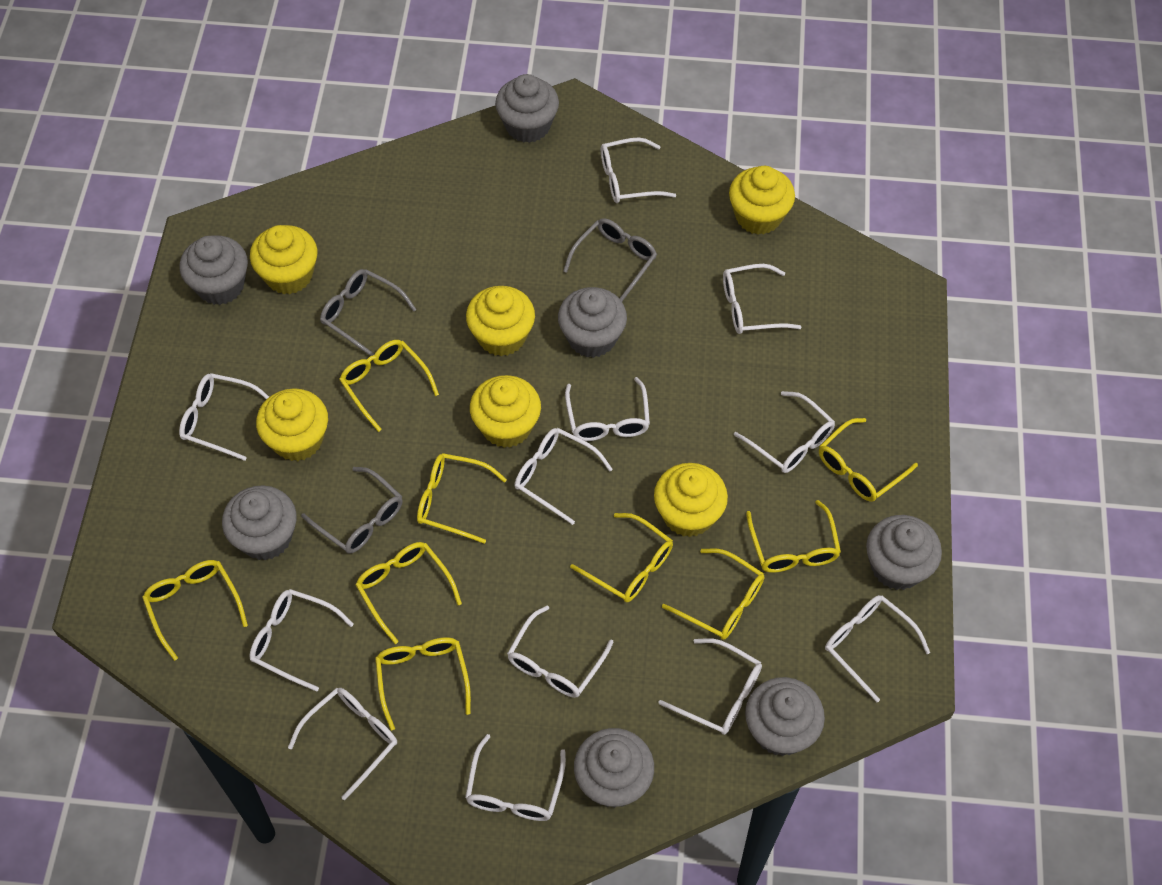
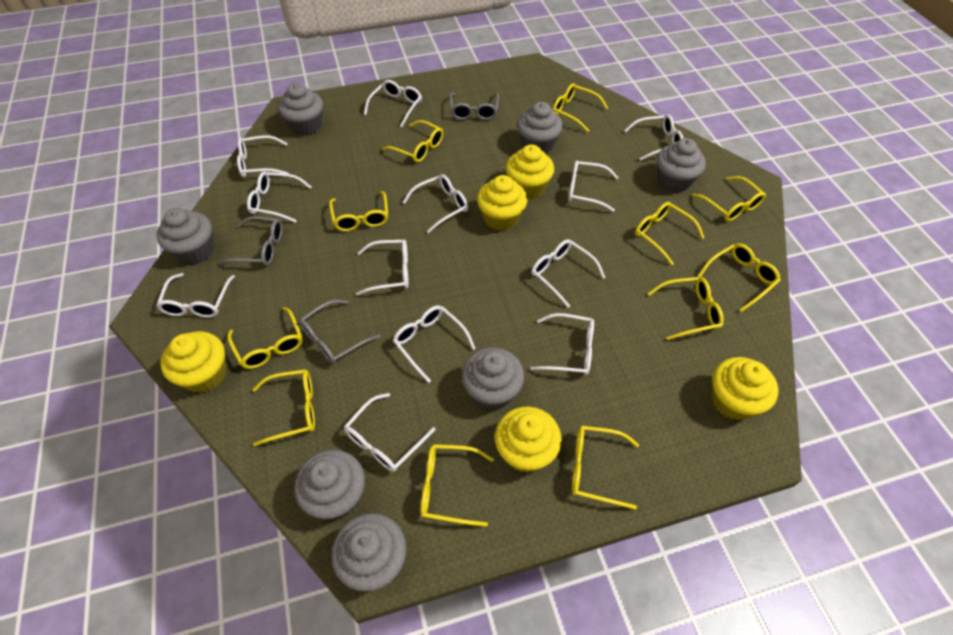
yellow cupcake: [250,225,318,294] [256,388,328,461] [466,286,535,356] [470,375,541,448] [654,463,728,537] [729,166,795,235] = 6 -> [160,331,227,393] [477,175,528,231] [495,406,562,473] [506,144,554,200] [711,357,779,420] = 5
yellow glasses: [142,560,248,661] [339,340,439,432] [356,542,462,644] [375,637,471,730] [417,453,507,544] [570,513,673,602] [662,548,764,640] [746,500,841,573] [819,418,918,502] = 9 -> [227,307,303,369] [252,369,315,447] [329,191,388,231] [382,120,443,162] [420,444,494,527] [553,83,608,132] [572,426,639,510] [635,202,704,265] [648,277,724,340] [692,176,766,221] [698,243,781,312] = 11

